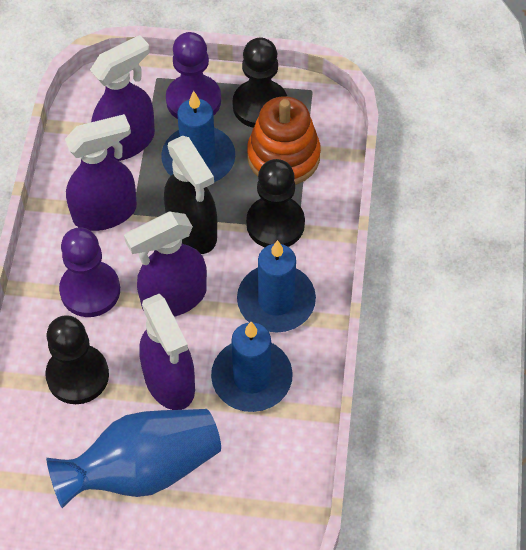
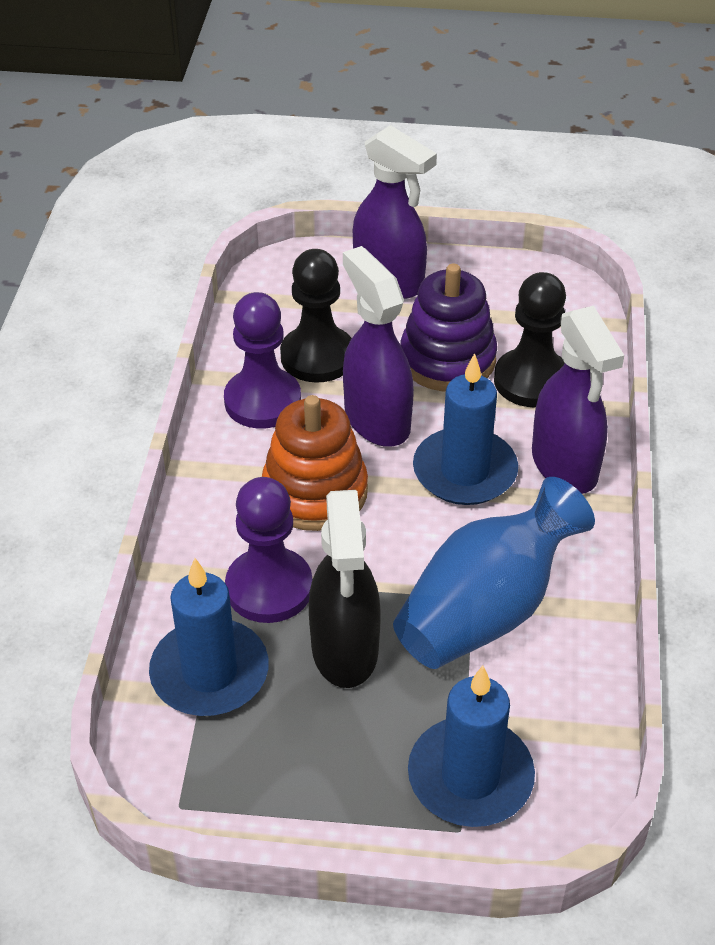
black pawn: [45,315,109,404] [233,37,287,128] [246,159,305,247] = 3 -> [280,249,352,383] [494,272,566,408] = 2
purple spray bottle: [65,114,137,231] [90,35,155,161] [124,212,207,317] [139,294,195,410] = 4 -> [343,246,414,447] [353,125,437,299] [532,306,624,494] = 3
purple stacking toy: none = 0 -> [400,264,497,392] = 1

